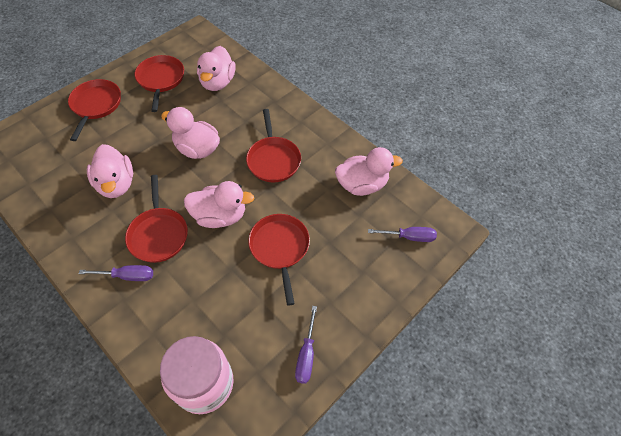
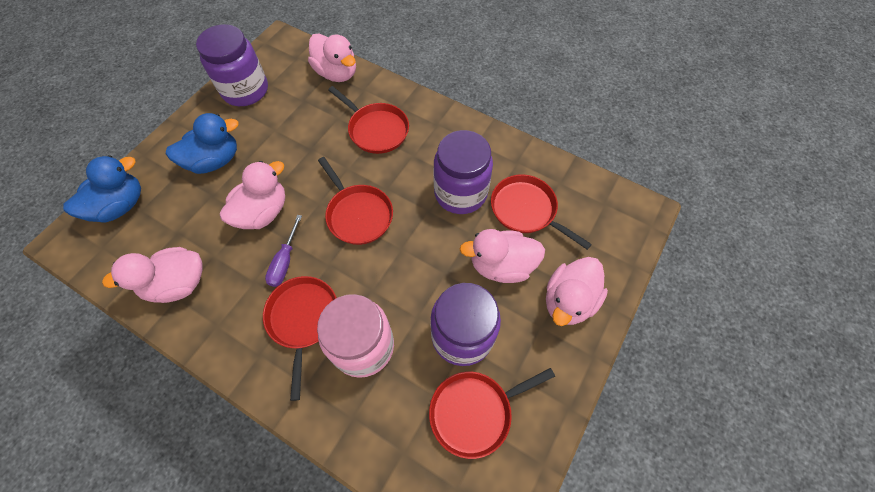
blue duck: none = 0 -> [63,155,141,223] [166,113,239,174] = 2
purple jar: none = 0 -> [196,24,268,106] [430,283,501,366] [433,130,493,214] = 3
purple screwdriver: [79,265,153,281] [295,306,317,384] [368,227,437,242] = 3 -> [265,215,302,287] = 1

